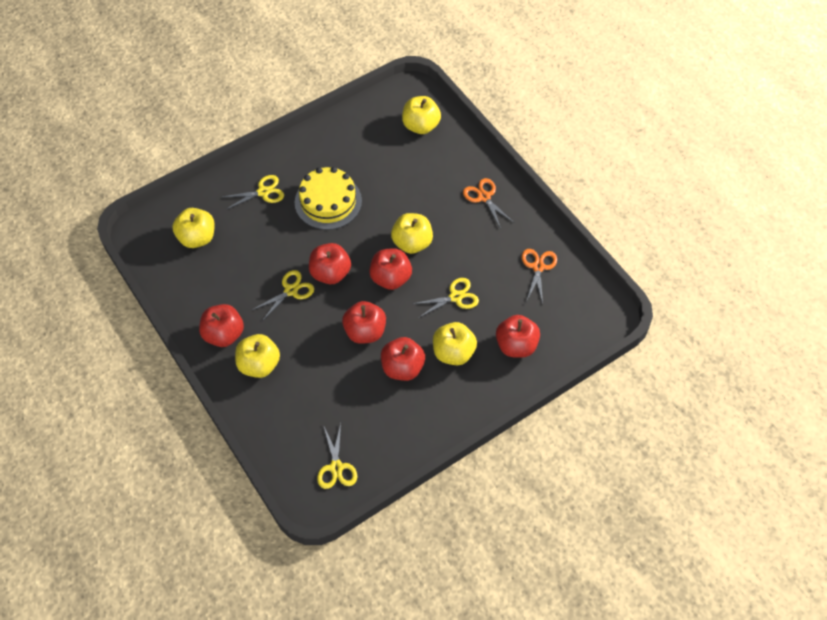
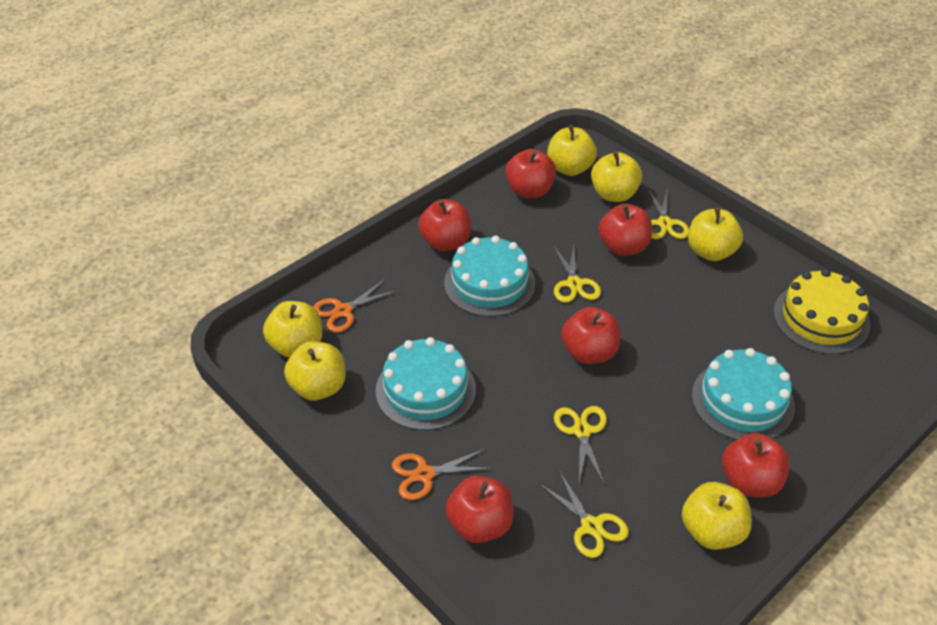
turquoise cake: none = 0 -> [376,337,476,430] [444,236,535,317] [692,348,795,440] = 3
yellow apple: [172,208,215,248] [235,334,280,378] [391,213,433,254] [402,96,441,134] [433,322,477,365] = 5 -> [263,301,322,358] [284,341,346,401] [547,125,597,176] [591,151,642,202] [682,482,752,550] [688,207,743,261] = 6

